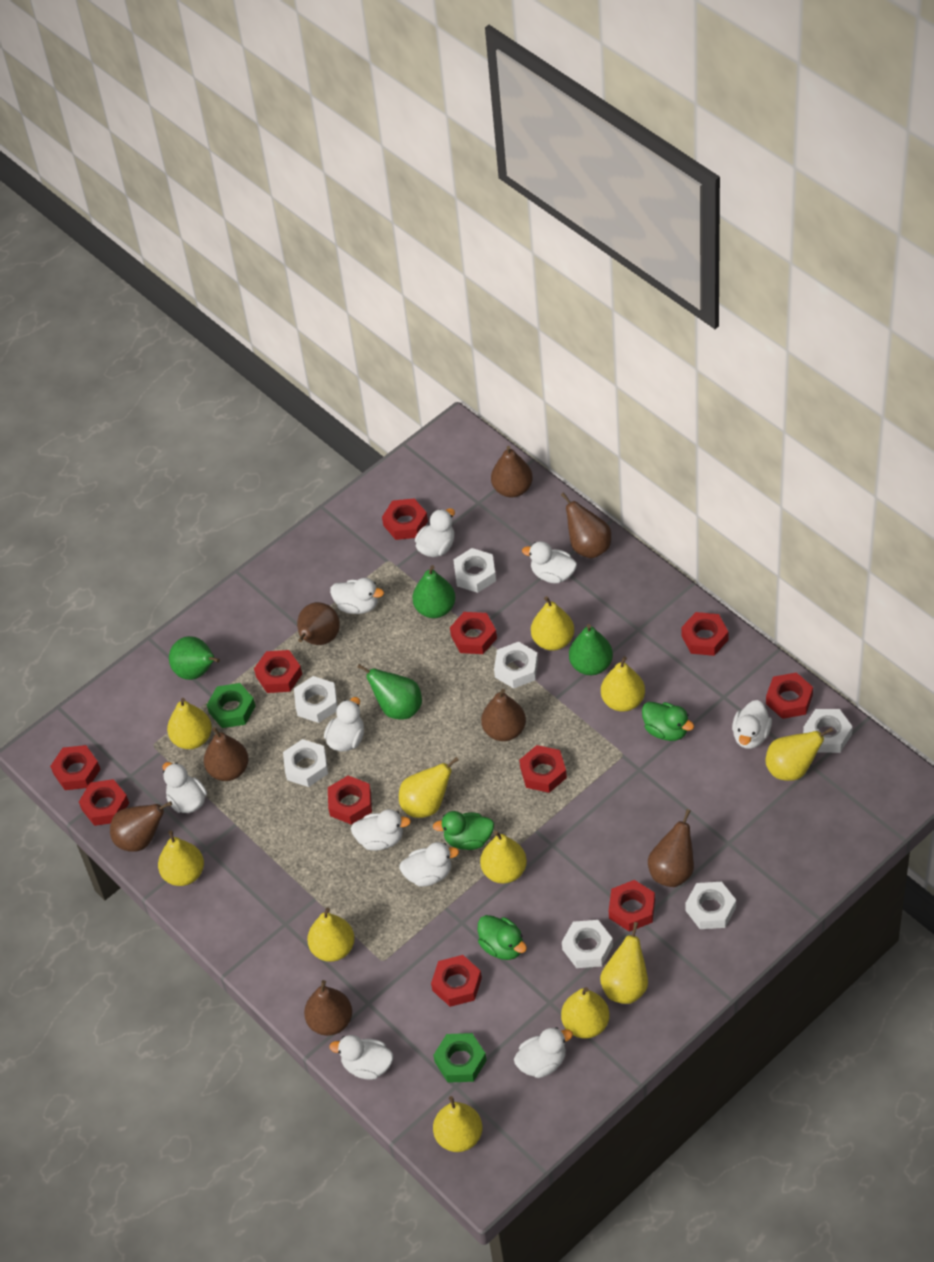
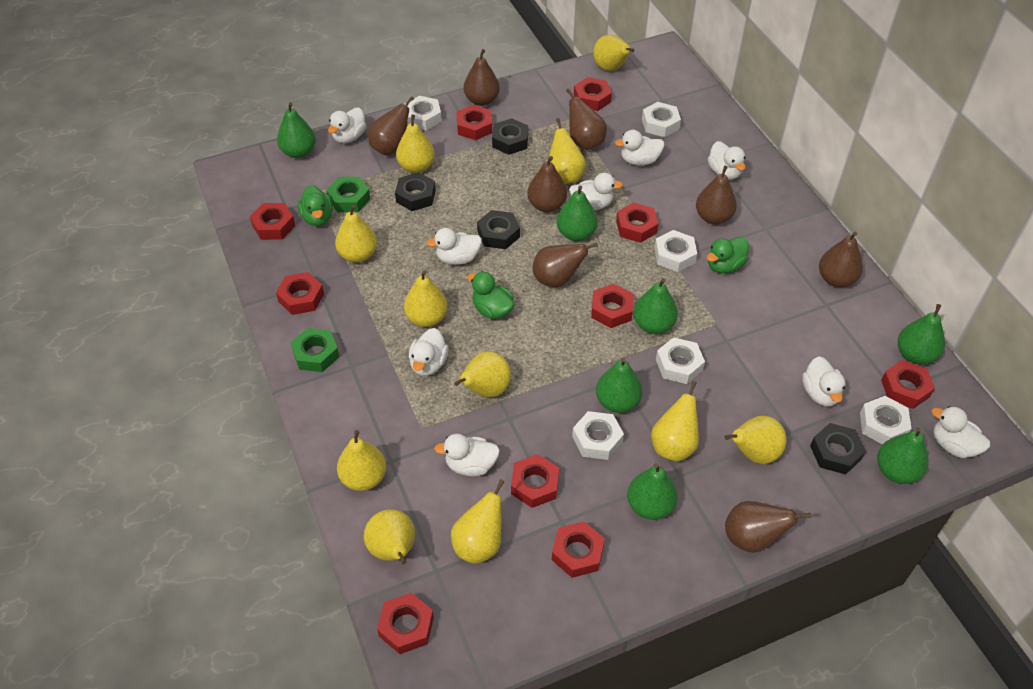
black nut: none = 0 -> [395,172,436,211] [477,210,520,249] [492,118,528,155] [810,423,866,474] = 4
green pear: [169,636,220,680] [357,664,422,719] [412,565,456,618] [569,624,613,675] = 4 -> [277,102,316,158] [557,186,598,241] [596,357,643,413] [627,463,678,520] [633,278,678,334] [877,427,929,484] [898,304,945,365] = 7
red nut: [50,745,101,790] [79,779,129,826] [254,650,302,693] [328,775,372,825] [382,498,428,540] [431,955,482,1007] [450,612,497,654] [519,745,567,793] [609,880,655,932] [681,612,728,656] [766,672,813,719] = 11 -> [250,203,295,240] [276,272,324,315] [377,593,434,654] [456,105,492,140] [511,454,559,508] [552,521,605,578] [574,77,612,111] [591,284,633,328] [616,202,658,243] [881,360,935,409] = 10
white duck: [163,762,207,813] [324,697,364,752] [329,1035,393,1080] [330,578,384,614] [351,809,411,851] [399,842,459,886] [415,508,455,557] [514,1027,573,1078] [522,541,577,583] [732,700,772,749] = 10 -> [328,107,366,143] [409,328,449,376] [426,228,482,265] [434,433,500,476] [569,173,623,210] [615,130,664,166] [708,141,746,180] [802,356,846,407] [931,406,990,458] = 9
white nut: [283,739,328,787] [294,676,338,723] [453,548,496,593] [494,642,538,689] [562,920,613,968] [685,882,736,929] [803,709,853,753] = 7 -> [404,96,442,131] [572,411,624,460] [642,102,681,137] [654,230,697,272] [656,337,705,384] [860,396,911,445] = 6

